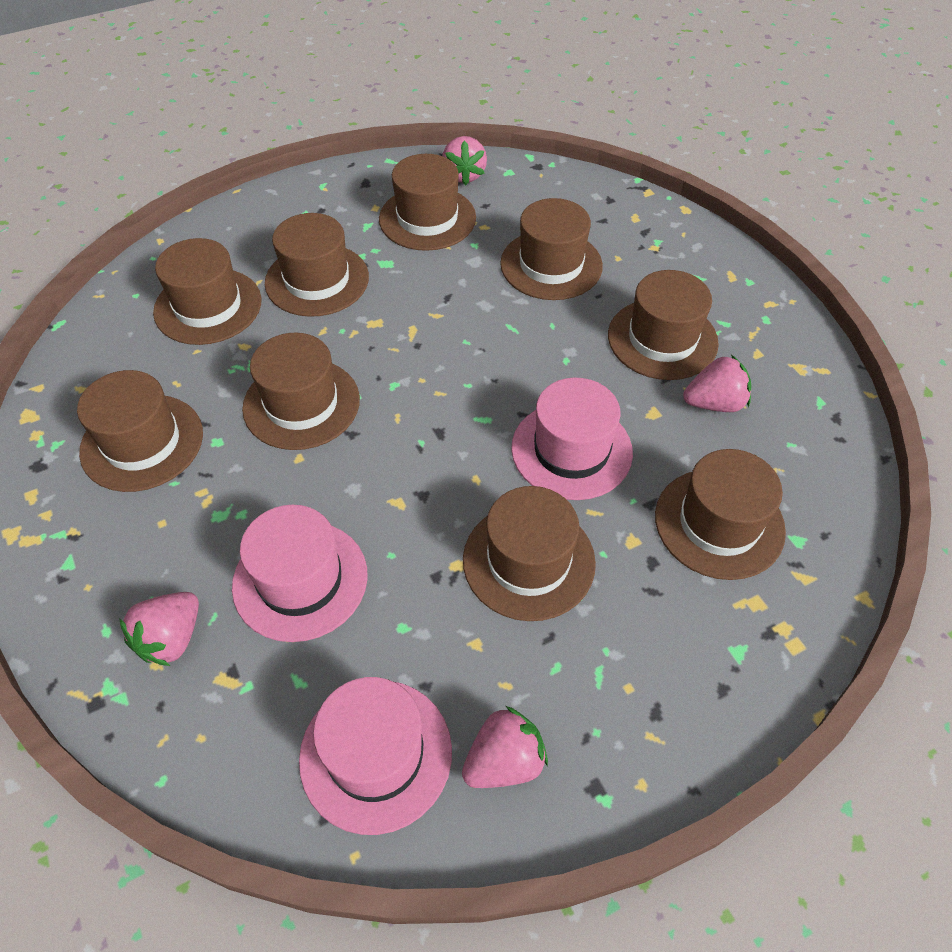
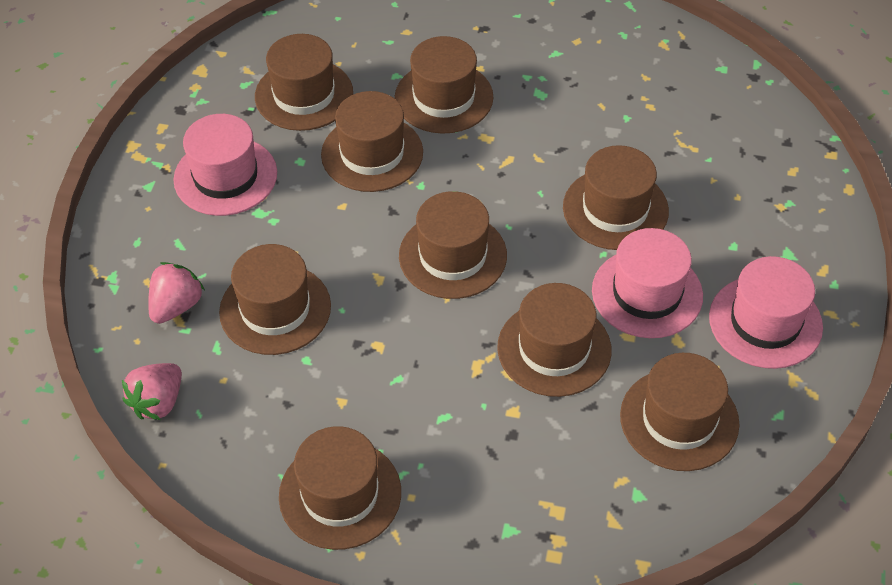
pink strawberry: [119,592,199,666] [442,136,487,185] [462,706,548,788] [683,355,751,412] = 4 -> [122,363,182,420] [148,262,205,324] = 2

